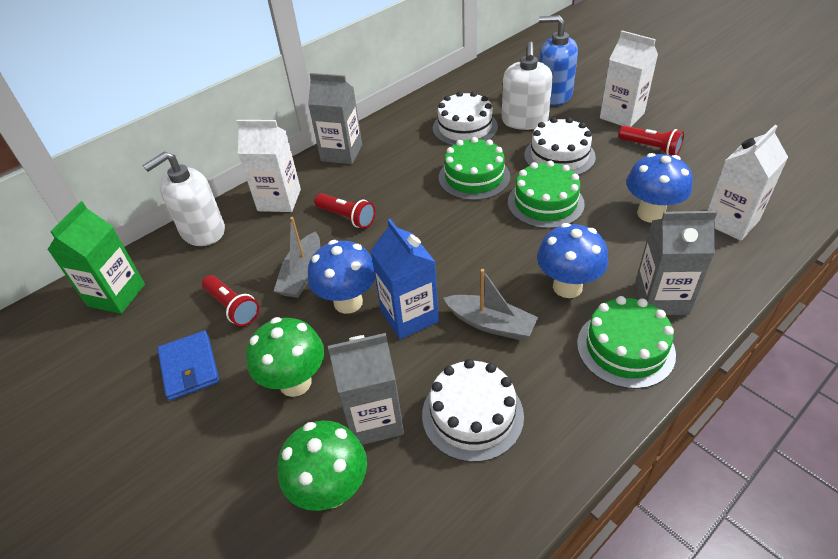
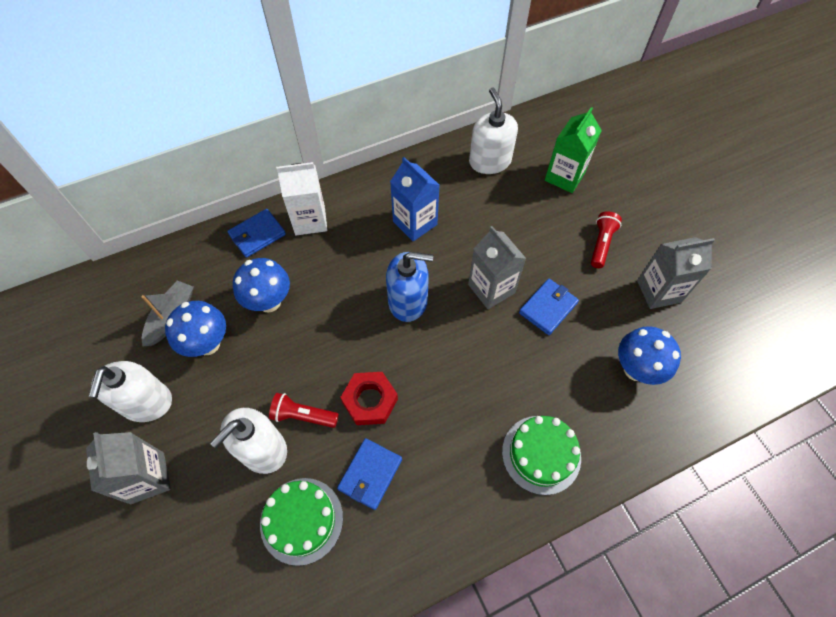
blue wallet: [157,330,220,401] = 1 -> [227,209,286,258] [337,438,402,510] [519,279,579,335] = 3
green cake: [439,137,510,200] [508,160,585,229] [577,296,676,389] = 3 -> [260,478,343,566] [502,416,581,495] = 2
green mushroom: [246,317,324,397] [277,421,367,511] = 2 -> none = 0
grey boat: [274,217,320,298] [444,269,538,340] = 2 -> [141,280,194,347] = 1
red flashlight: [202,275,259,326] [314,193,375,229] [618,126,684,156] = 3 -> [269,393,339,428] [591,211,622,268] = 2
red nut: none = 0 -> [340,372,398,425] = 1
white cake: [422,359,524,462] [433,91,498,146] [524,117,596,175] = 3 -> none = 0
white carton: [237,120,301,212] [600,31,658,127] [707,125,788,241] = 3 -> [276,162,327,235] = 1
white soap dispenser: [143,151,225,246] [502,41,553,130] = 2 -> [89,361,172,422] [210,408,287,474] [469,88,518,174] = 3

